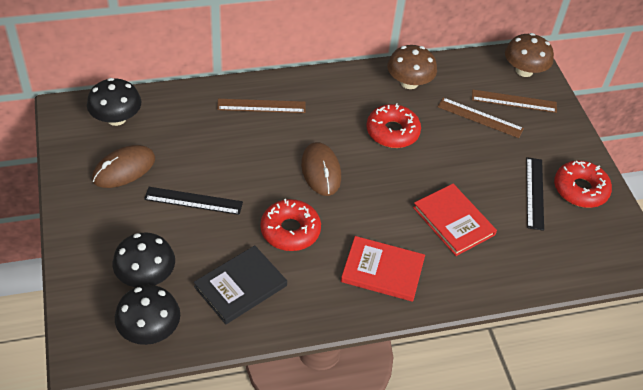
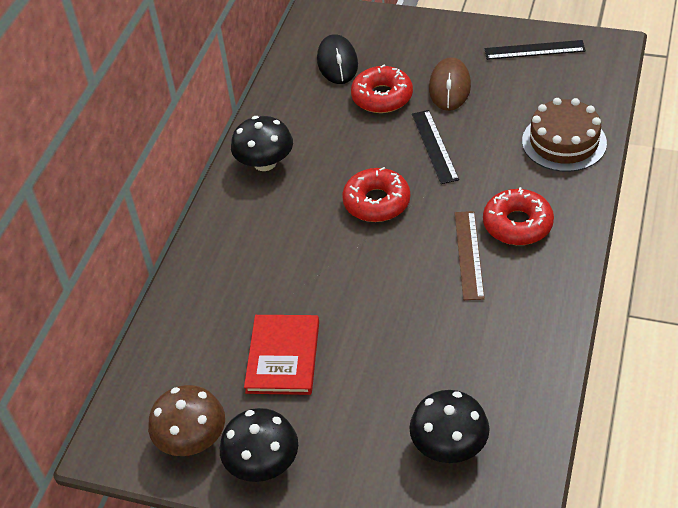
black book: [194,245,287,324] = 1 -> none = 0
black mouse: none = 0 -> [317,34,358,84] = 1
brown cake: none = 0 -> [522,98,607,172] = 1
brown mouse: [92,145,155,188] [301,142,341,196] = 2 -> [429,57,471,111] = 1
brown mushroom: [387,45,437,89] [505,33,554,77] = 2 -> [148,385,225,456] = 1
brown ruler: [217,99,306,113] [438,98,524,138] [472,90,557,113] = 3 -> [455,211,485,300] = 1
red book: [341,236,425,302] [413,184,497,256] = 2 -> [244,315,319,395] = 1

